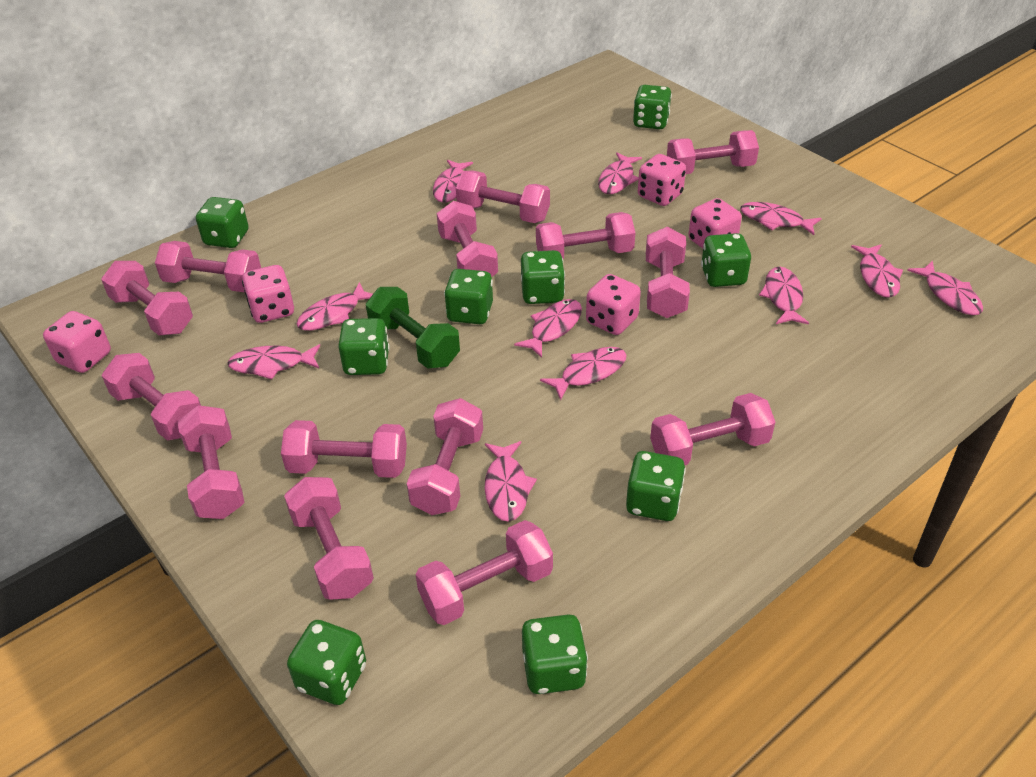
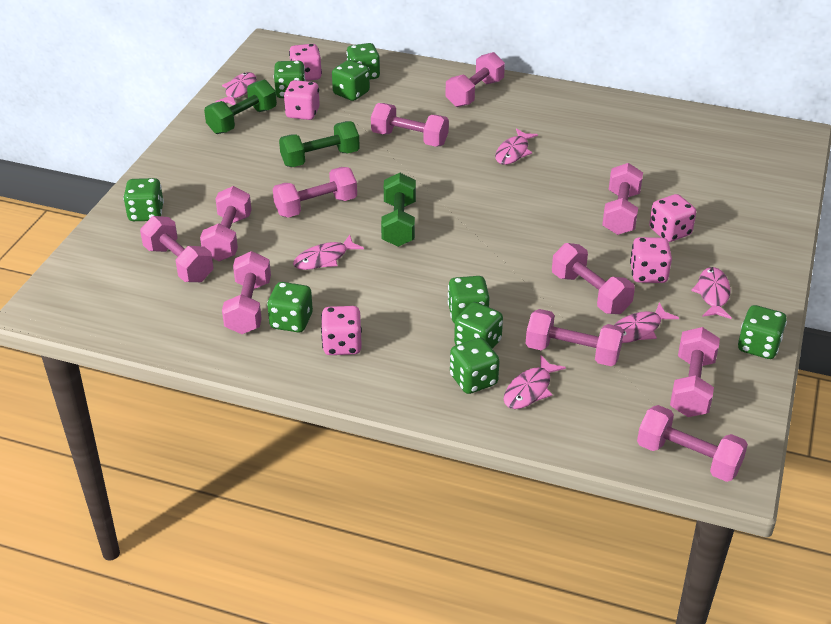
green dumbbell: [366,287,460,369] = 1 -> [204,80,277,134] [279,121,360,167] [381,173,416,247] = 3
pink dumbbell: [101,261,193,335] [102,353,201,441] [155,241,261,292] [177,405,245,519] [281,420,407,478] [284,477,374,600] [407,398,483,515] [416,520,553,625] [437,201,498,276] [456,170,550,223] [536,212,635,259] [646,227,690,318] [650,393,775,465] [667,130,759,174] = 14 -> [140,216,214,282] [200,186,252,261] [222,251,271,334] [273,167,357,218] [371,103,449,147] [445,52,505,107] [525,309,624,366] [552,243,635,314] [602,163,643,235] [637,405,748,482] [670,327,720,417] = 11
pink fish: [227,344,320,380] [296,282,373,331] [433,160,473,203] [485,441,537,522] [514,299,582,358] [540,347,627,400] [598,152,642,194] [740,202,822,235] [759,266,809,324] [851,244,903,298] [907,261,983,315] = 11 -> [215,72,256,105] [293,235,364,270] [495,128,538,165] [504,355,566,409] [614,302,679,343] [691,267,732,319] = 6

